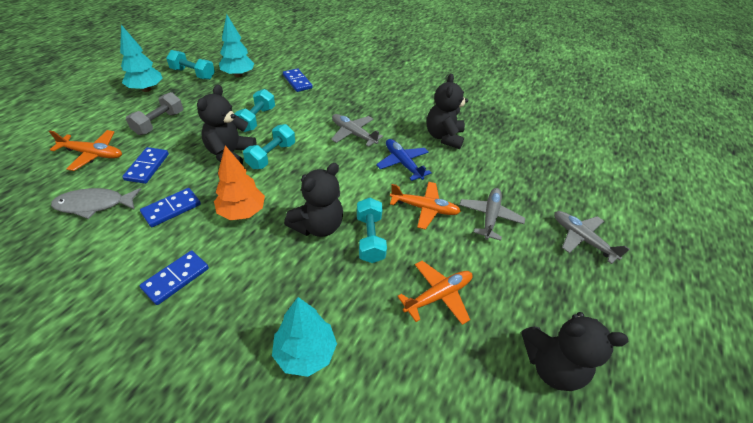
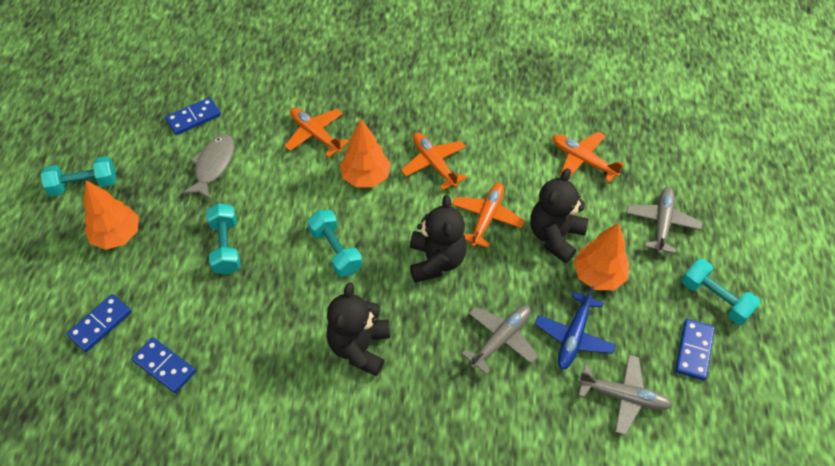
black teddy bear: [197,85,257,164] [284,163,343,237] [427,74,468,149] [521,312,629,391] = 4 -> [326,282,390,376] [410,195,467,283] [530,168,588,263] = 3
grey dumbbell: [126,92,183,135] = 1 -> none = 0
orange plane: [49,130,122,171] [390,182,461,230] [397,261,472,325] = 3 -> [285,108,349,157] [401,132,467,190] [452,183,525,248] [553,132,624,182] = 4
orange tree: [214,146,265,220] = 1 -> [83,180,139,250] [340,119,391,187] [574,222,629,290] = 3
turquoise tree: [120,25,163,92] [219,14,255,77] [272,297,337,377] = 3 -> none = 0

